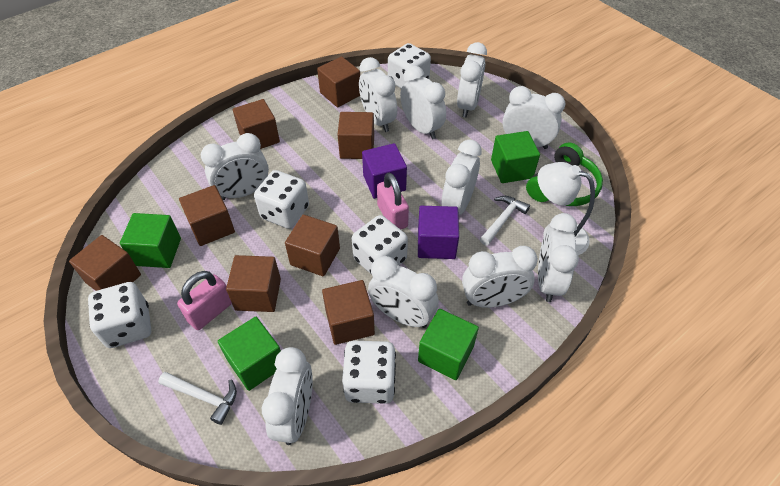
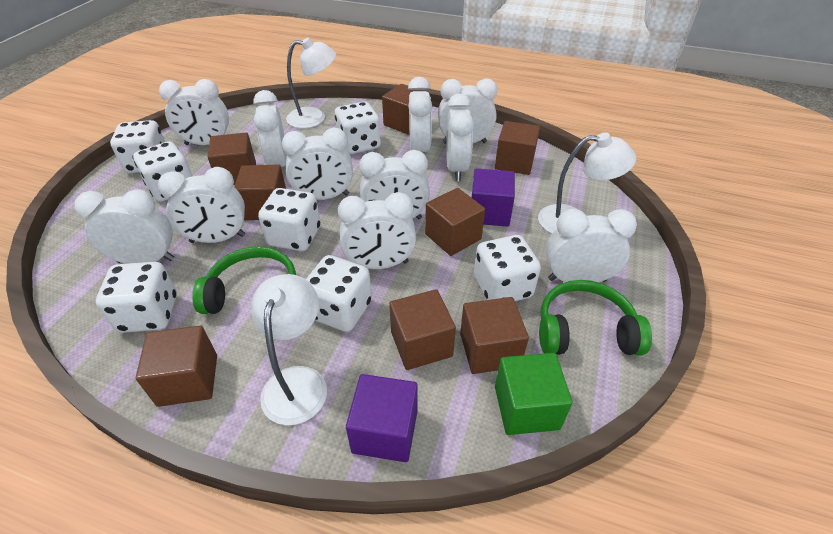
green cube: [120,213,181,268] [218,317,281,391] [418,309,479,380] [491,131,540,183] = 4 -> [495,353,573,435] = 1
green headphones: [526,142,603,206] = 1 -> [192,246,296,314] [539,280,652,355] = 2
pink padlock: [177,271,232,330] [377,173,409,230] = 2 -> none = 0
white clock: [201,133,269,200] [262,347,313,445] [359,57,397,132] [368,256,439,328] [400,66,446,139] [441,139,482,215] [457,42,487,118] [462,246,538,308] [502,86,565,149] [538,213,579,302] = 10 -> [74,189,174,264] [158,167,245,243] [159,79,229,145] [254,90,287,167] [282,128,353,200] [338,192,416,269] [359,150,430,219] [408,77,432,153] [438,78,497,144] [446,93,474,181] [546,209,637,283] = 11
white dice: [88,282,151,348] [254,170,309,229] [342,341,396,404] [352,215,408,275] [388,43,431,89] = 5 -> [96,262,177,333] [110,120,165,173] [133,141,192,202] [258,188,321,251] [306,255,372,332] [335,101,381,154] [474,235,541,301] = 7
white hammer: [158,372,237,425] [480,196,530,246] = 2 -> none = 0
white lamp: [537,162,595,255] = 1 -> [251,274,327,425] [286,37,336,128] [538,132,637,234] = 3

